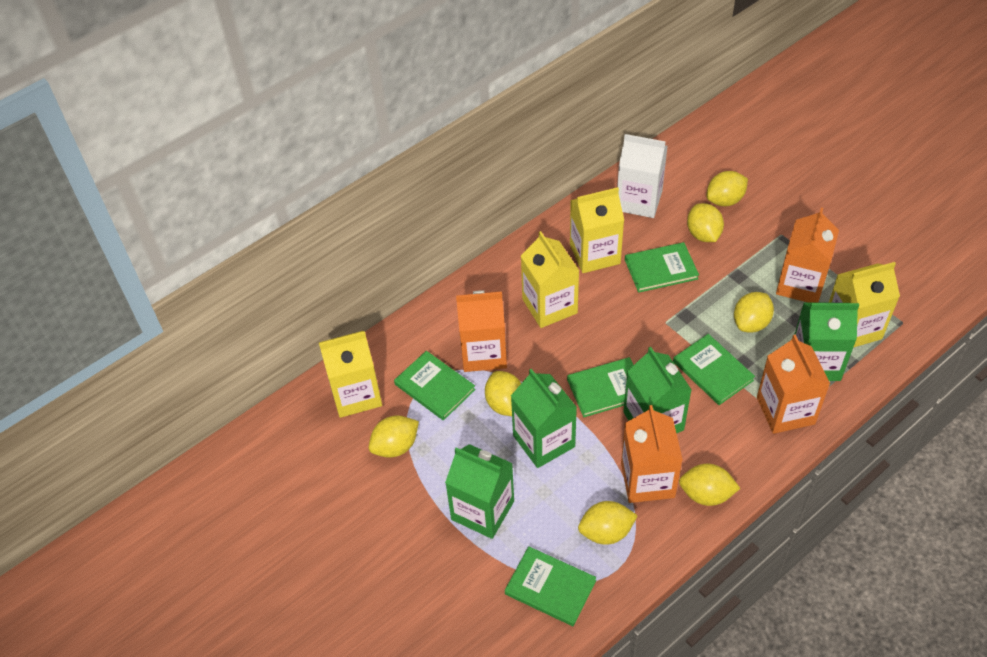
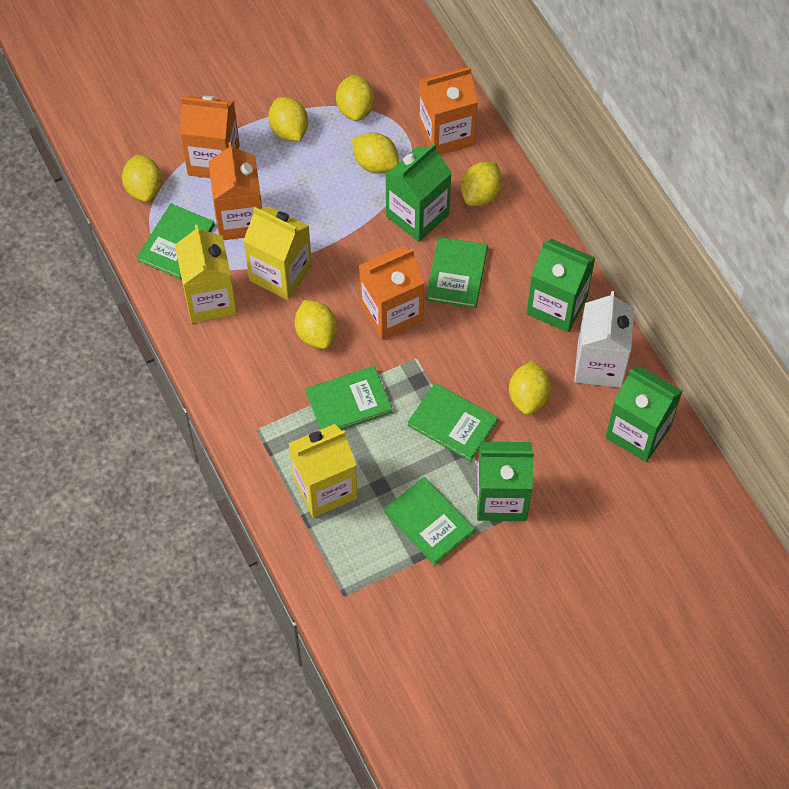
yellow carton: [319,331,382,418] [521,231,579,328] [570,187,624,273] [829,262,900,348] = 4 -> [175,225,237,323] [243,206,312,300] [288,424,357,518] = 3

